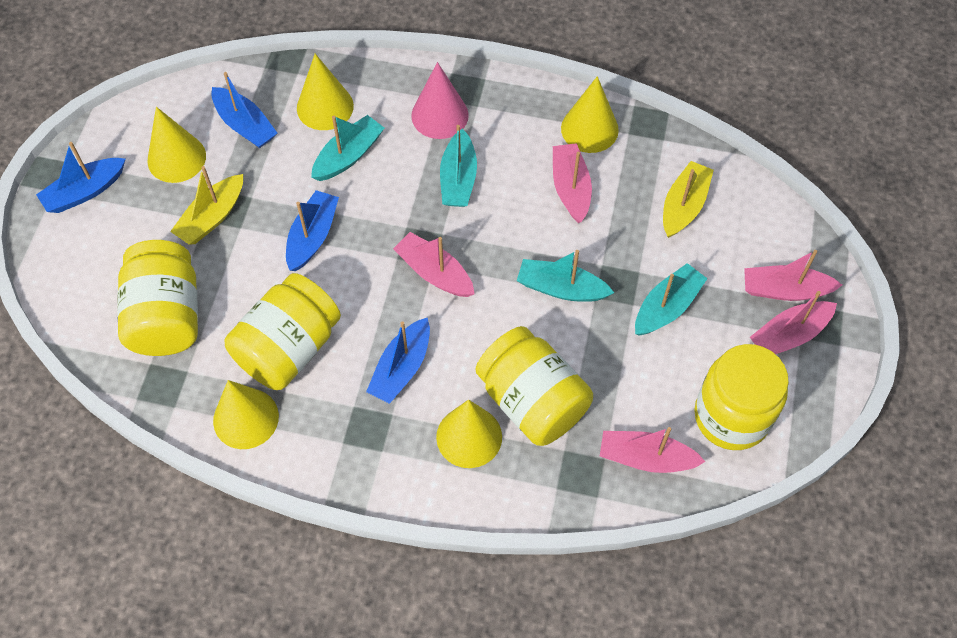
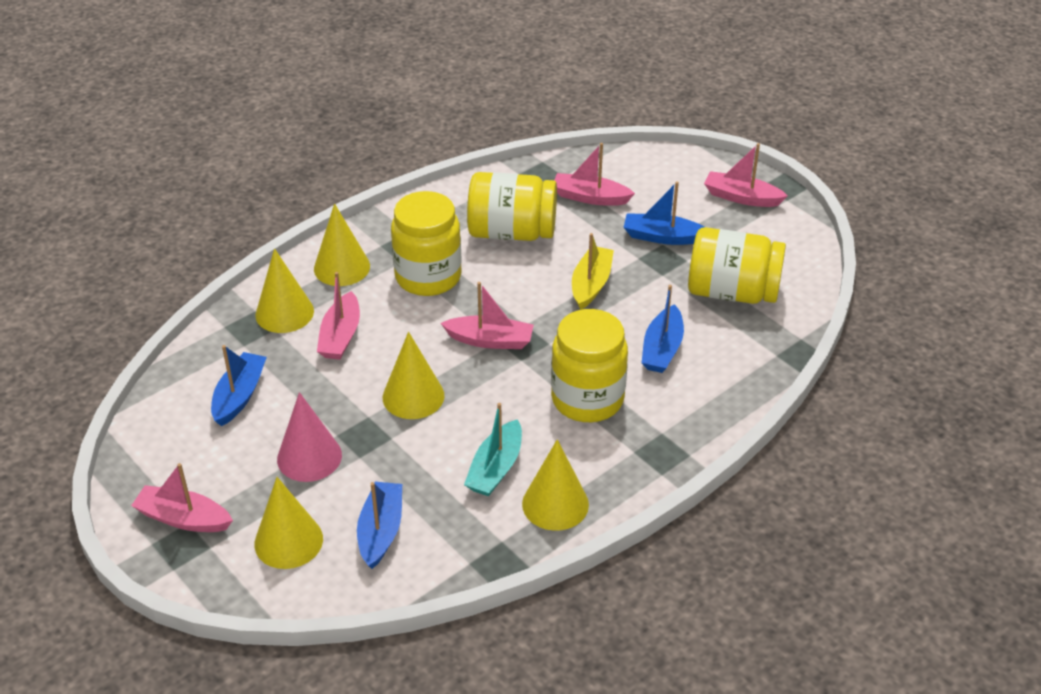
turquoise boat: [311,115,384,181] [440,125,477,207] [517,250,614,302] [635,263,708,336] = 4 -> [464,403,522,496] = 1
yellow boat: [170,166,243,245] [663,161,714,238] = 2 -> [572,233,614,310] = 1

